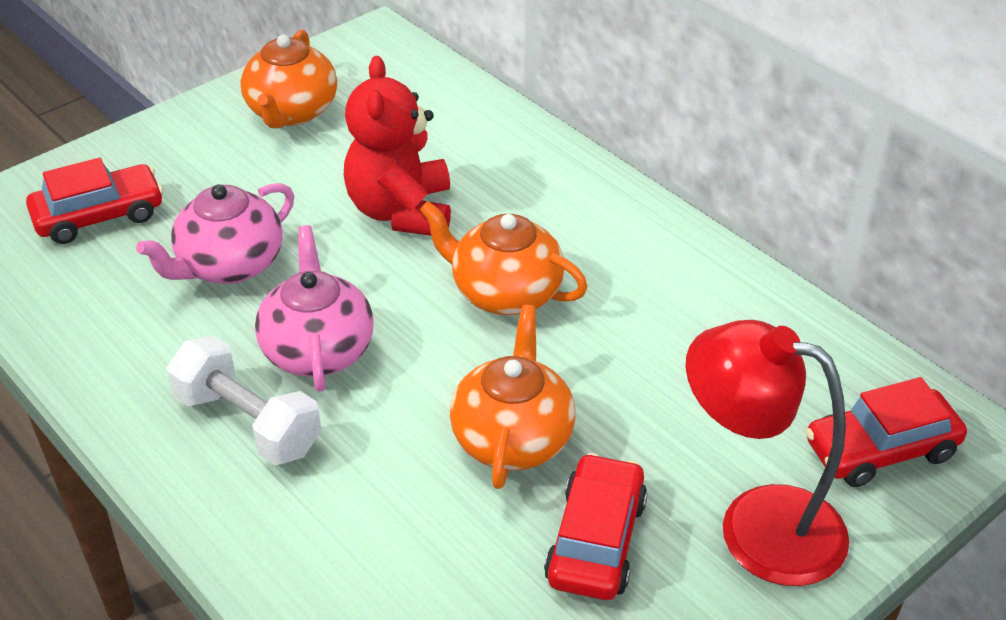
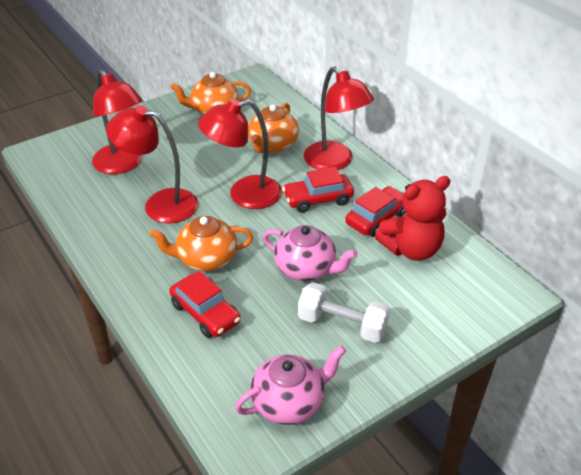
red lamp: [686,320,849,586] = 1 -> [92,69,142,174] [106,105,198,223] [198,99,282,209] [304,67,374,170] = 4

